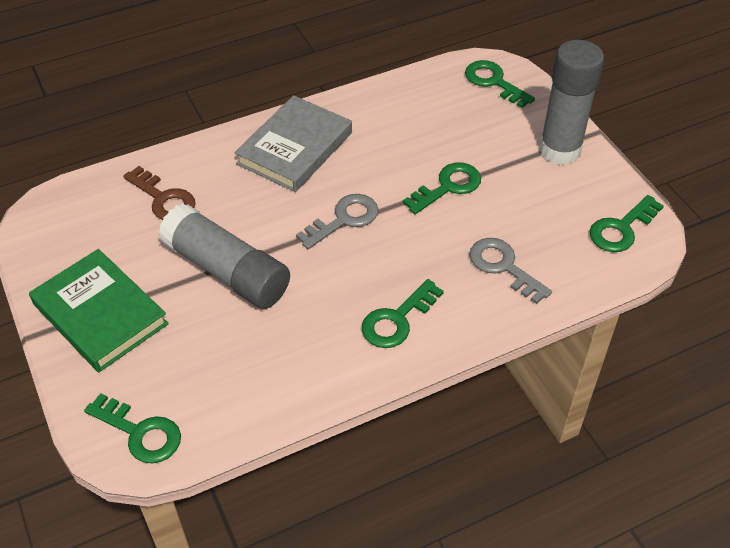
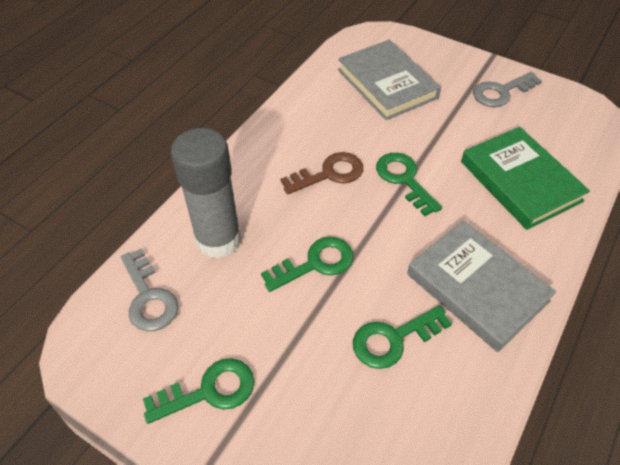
green key: [84,393,181,464] [362,279,444,348] [403,162,481,214] [465,60,535,108] [590,195,664,252] = 5 -> [143,358,254,424] [261,237,354,292] [353,305,452,369] [376,153,442,216] = 4
grey book: [235,95,352,192] = 1 -> [338,40,441,120] [407,221,556,352] = 2
grey glue stick: [158,203,290,309] [539,40,604,165] = 2 -> [171,128,241,258] = 1

